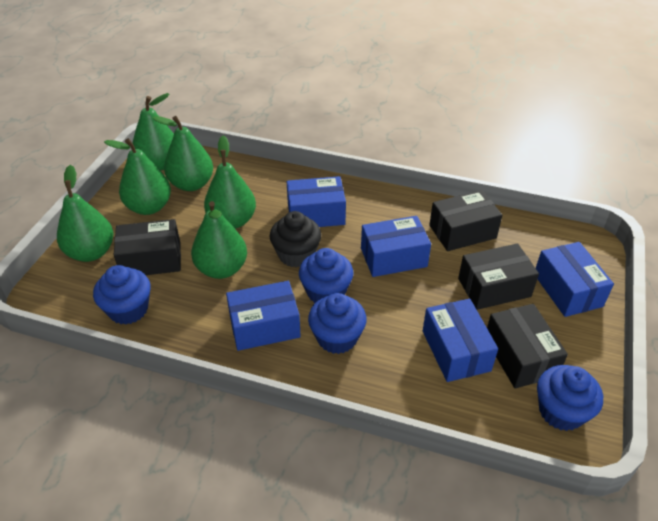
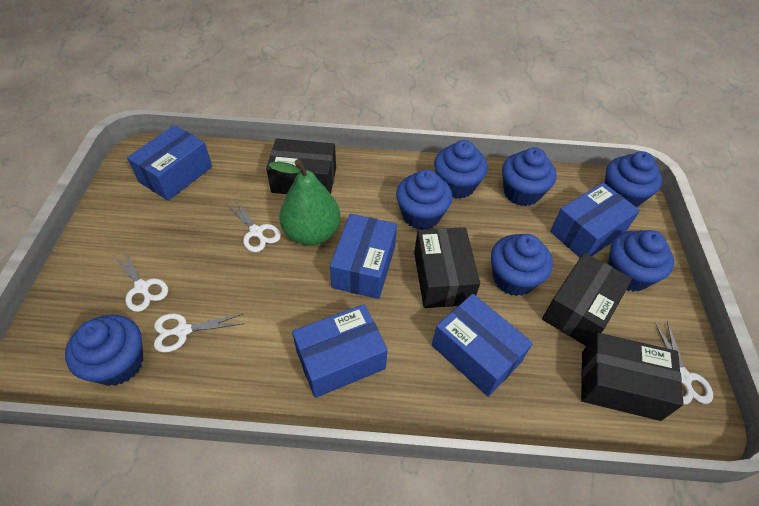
black cupcake: [270,211,321,268] = 1 -> none = 0
blue cupcake: [93,265,151,325] [299,248,354,303] [308,293,367,354] [537,365,603,431] = 4 -> [65,314,143,386] [396,169,452,230] [434,140,488,199] [491,234,553,296] [502,147,557,206] [605,151,662,207] [608,230,674,292] = 7
green pear: [57,165,114,262] [104,138,171,215] [132,93,174,171] [153,116,213,191] [191,201,247,279] [204,136,256,229] = 6 -> [269,159,341,245] = 1
white scissors: none = 0 -> [113,248,168,312] [154,313,245,352] [226,198,281,252] [655,321,713,404] = 4

